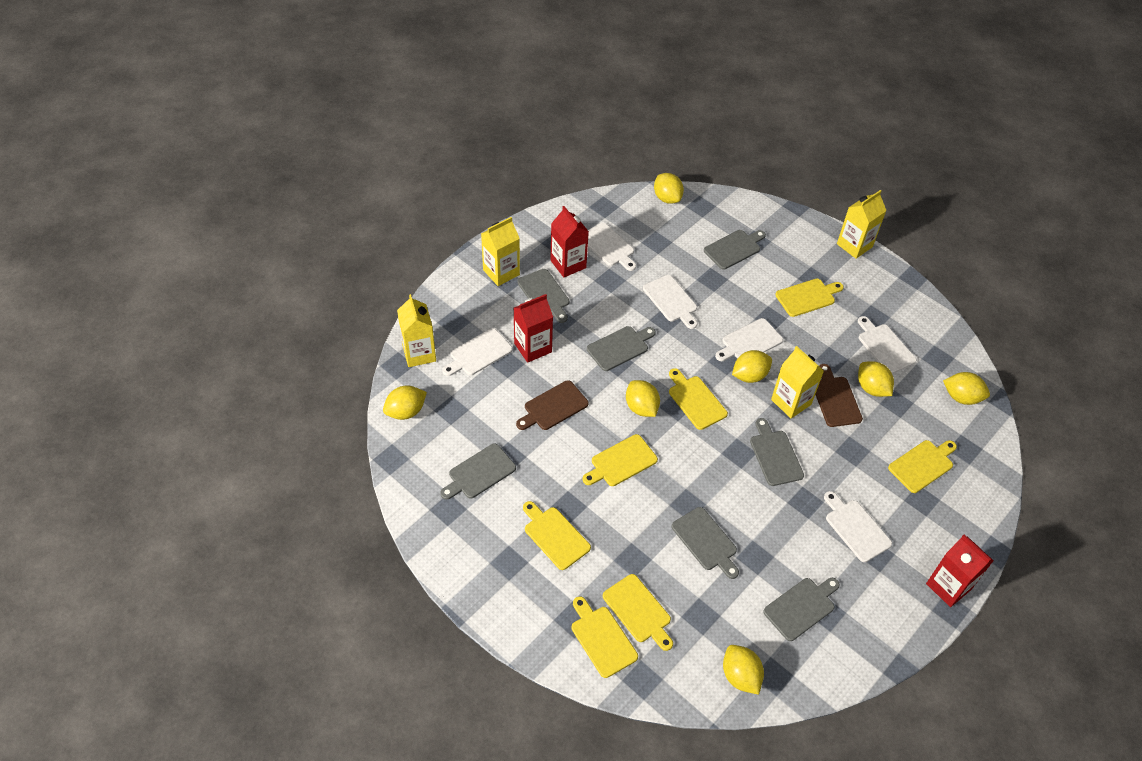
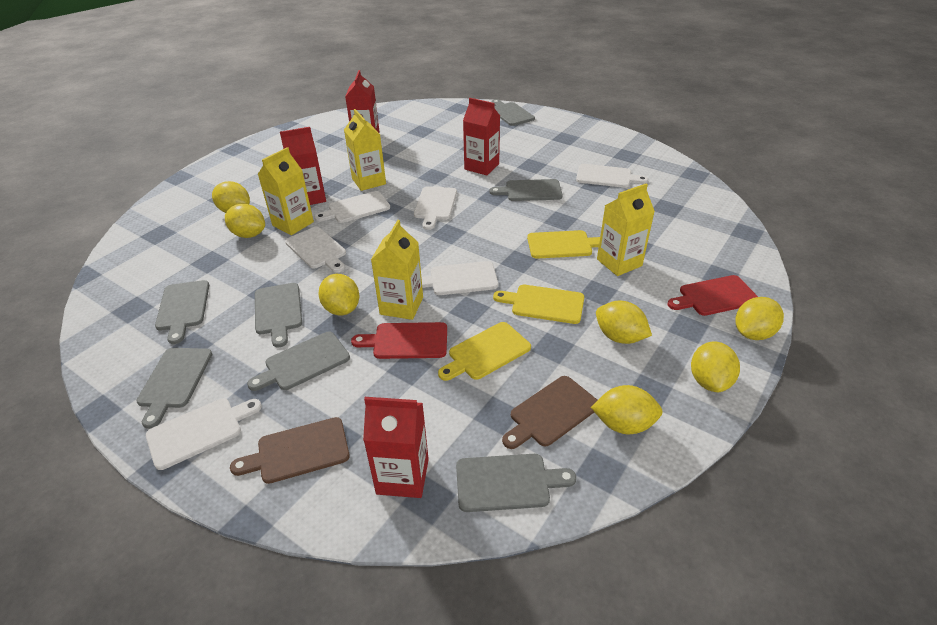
red carton: [514,294,553,363] [550,206,589,277] [926,535,993,607] = 3 -> [280,127,326,205] [345,70,380,133] [363,397,429,498] [463,98,500,175] = 4
red cutting board: none = 0 -> [351,322,447,359] [667,275,758,316] = 2
yellow cutting board: [523,501,591,570] [572,597,638,678] [583,434,658,486] [603,574,673,651] [669,368,728,430] [775,279,844,317] [888,440,957,493] = 7 -> [438,322,531,381] [493,285,584,324] [527,230,600,259] = 3

